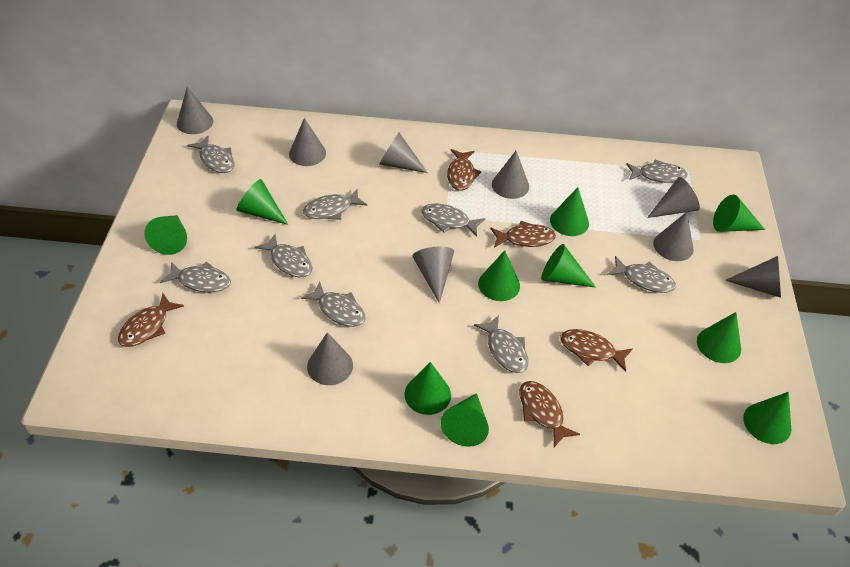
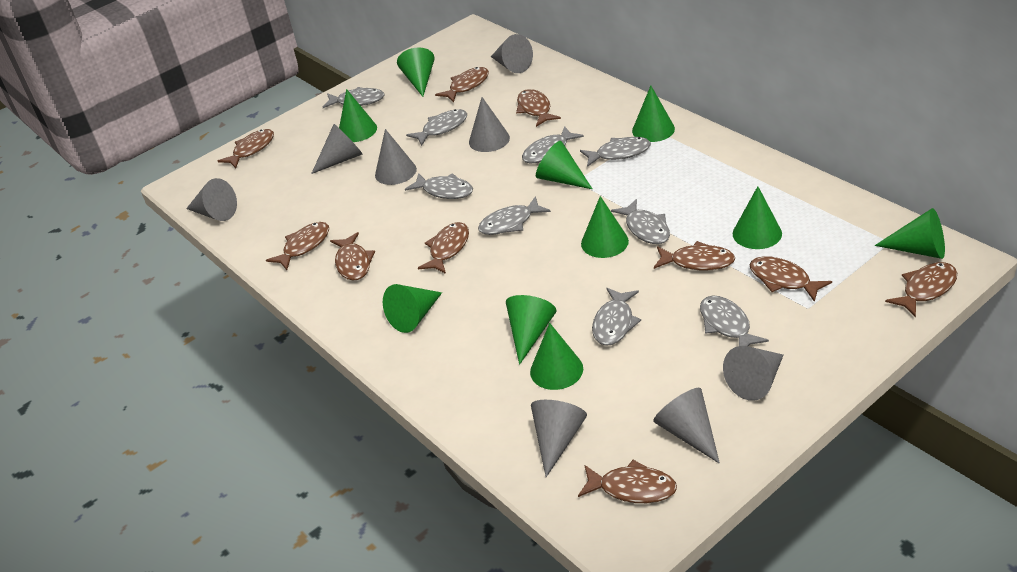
brown fish: [118,293,184,347] [447,149,481,191] [490,221,556,248] [519,381,580,447] [560,329,633,372] = 5 -> [218,129,274,168] [266,222,329,270] [330,232,375,280] [418,222,469,274] [435,67,489,103] [516,89,561,127] [578,460,677,503] [654,241,735,271] [750,256,832,302] [885,262,957,318] = 10
grey cone: [177,87,213,134] [289,118,326,166] [307,332,353,385] [379,133,428,173] [412,247,454,303] [492,151,529,199] [647,177,700,218] [653,212,694,261] [725,256,781,298] = 9 -> [186,178,237,221] [311,124,362,174] [375,129,417,185] [469,97,510,152] [491,34,533,73] [531,400,587,477] [653,388,720,464] [723,346,783,401] = 8

